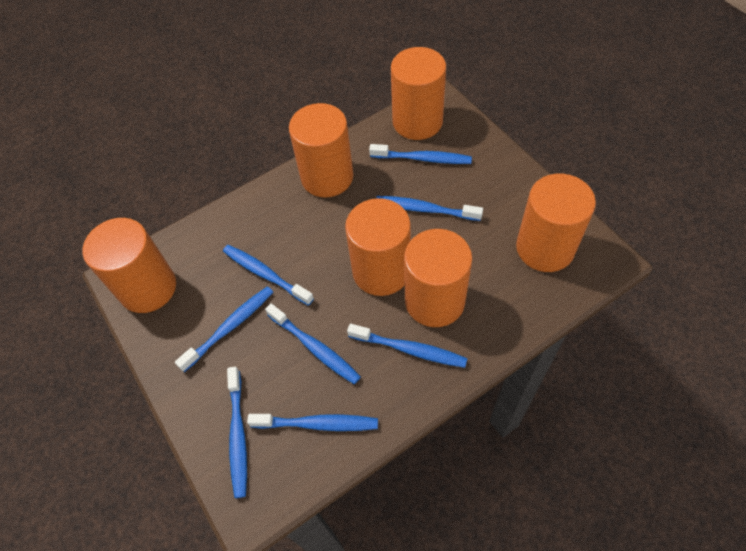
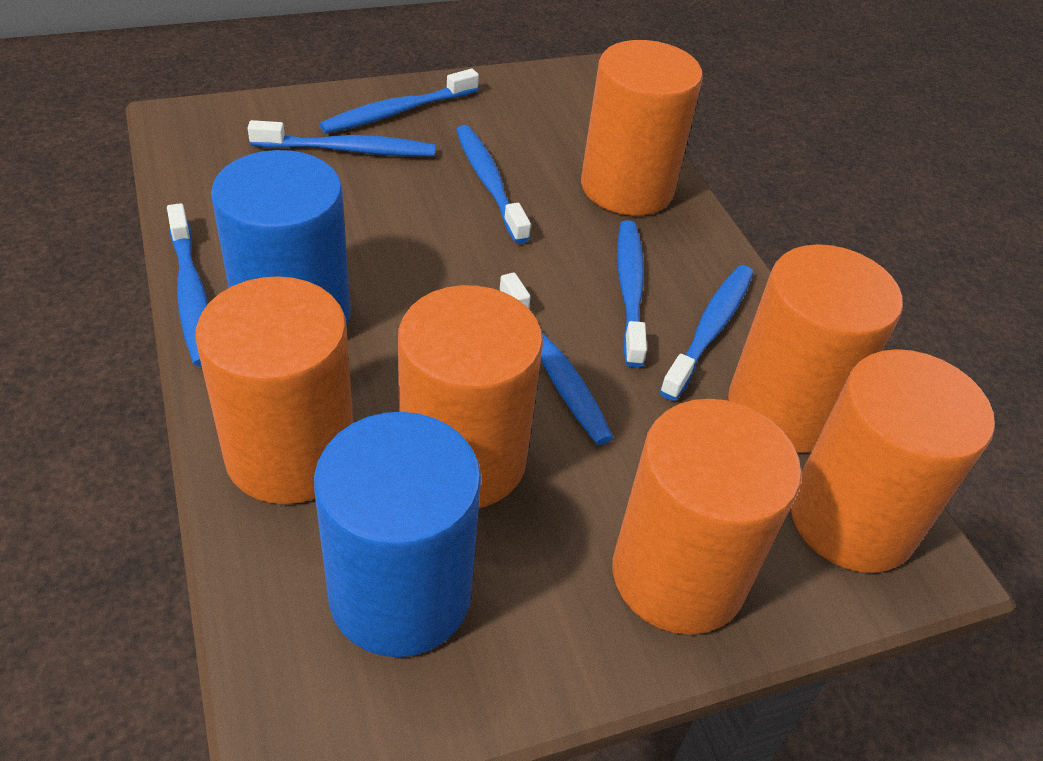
blue cylinder: none = 0 -> [211,150,350,327] [314,412,481,657] = 2
blue toothbrush: [175,286,273,372] [223,245,314,306] [227,367,247,498] [247,414,378,431] [265,303,361,384] [347,324,468,368] [369,144,472,164] [376,196,483,221] = 8 -> [167,203,208,366] [248,120,435,156] [319,69,479,133] [456,125,531,244] [499,272,614,445] [617,220,647,368] [660,265,753,401] = 7

